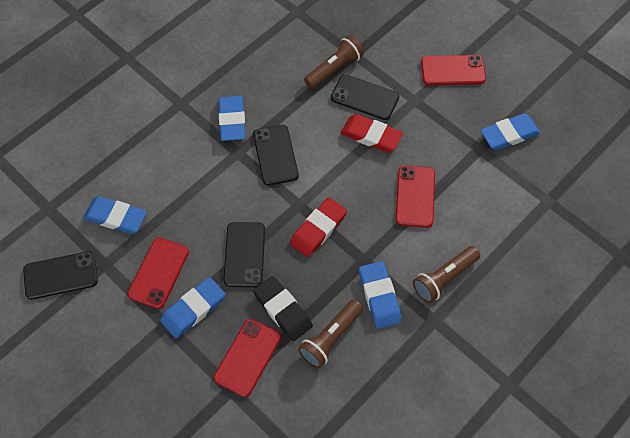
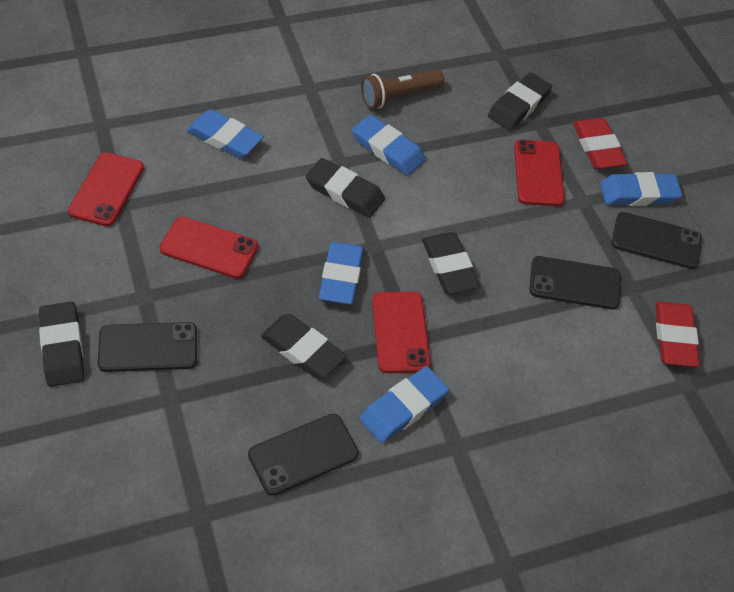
black eraser: [253,276,313,341] = 1 -> [39,301,84,387] [261,314,347,379] [306,158,385,217] [422,232,480,294] [488,72,552,130] = 5
brown flashlight: [298,300,363,369] [304,35,364,89] [413,246,480,303] = 3 -> [361,69,444,109] = 1

